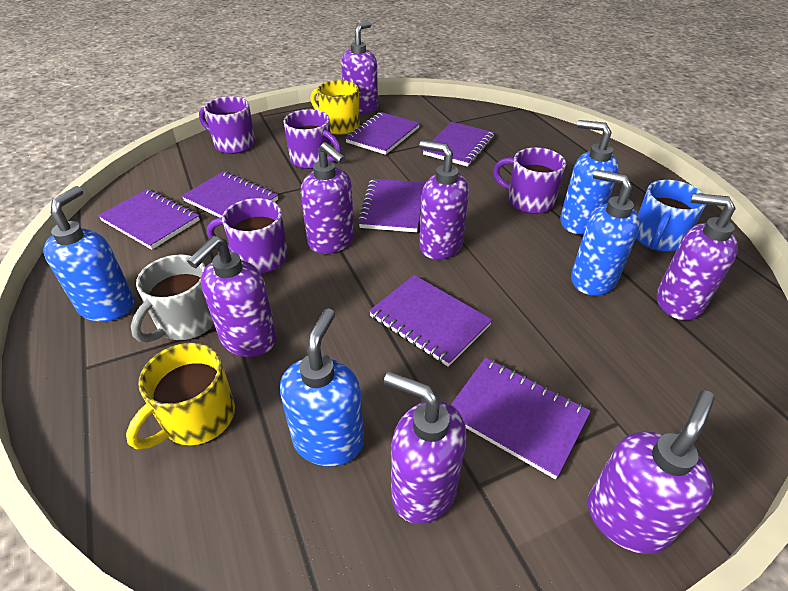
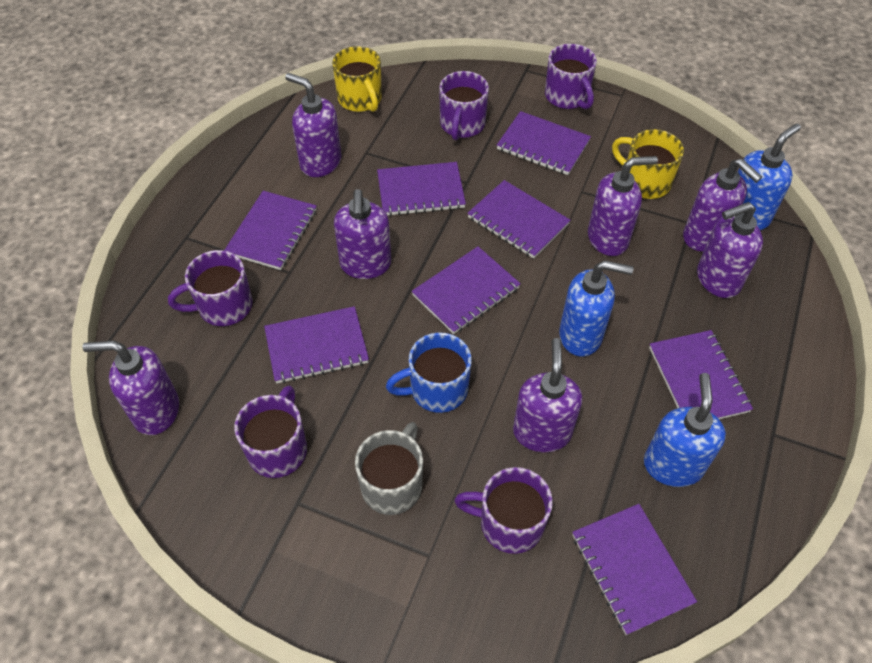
blue soap dispenser: [44,186,135,322] [280,309,364,466] [560,120,619,235] [571,169,640,296] = 4 -> [559,260,634,357] [644,373,726,487] [738,123,801,230] = 3
purple mug: [199,96,255,154] [207,198,288,273] [284,109,341,169] [493,148,566,214] = 4 -> [168,250,253,326] [234,385,307,478] [439,71,489,140] [454,467,553,554] [545,44,597,109] = 5
purple notebook: [98,189,200,250] [182,171,278,218] [345,112,420,155] [357,179,425,232] [369,275,492,367] [423,122,495,167] [451,358,591,479] = 7 -> [224,191,317,270] [264,306,369,384] [377,162,466,216] [412,246,521,334] [467,180,571,259] [497,111,591,175] [572,504,697,635] [649,330,753,419] = 8

